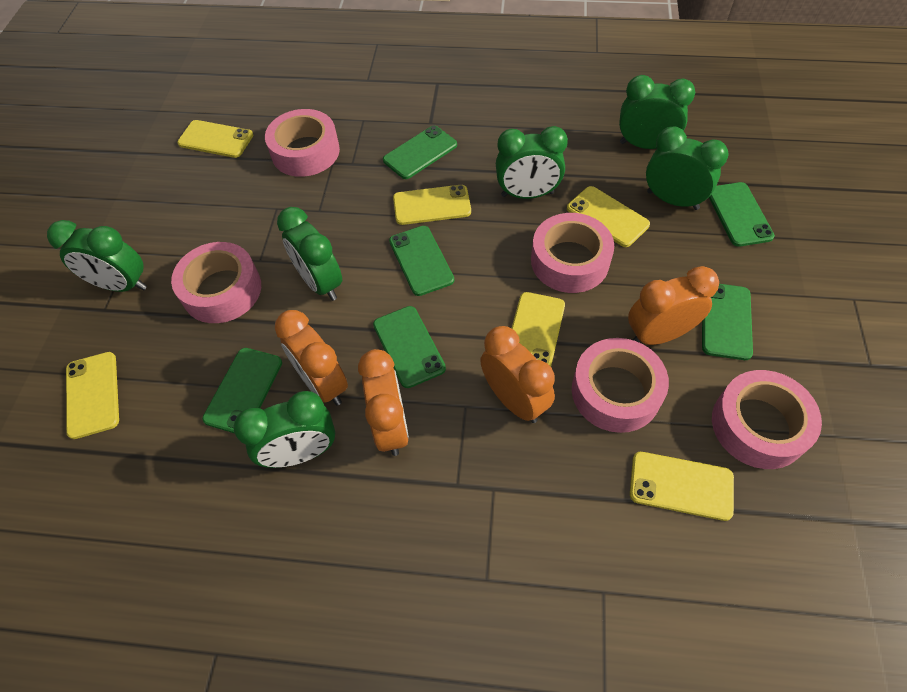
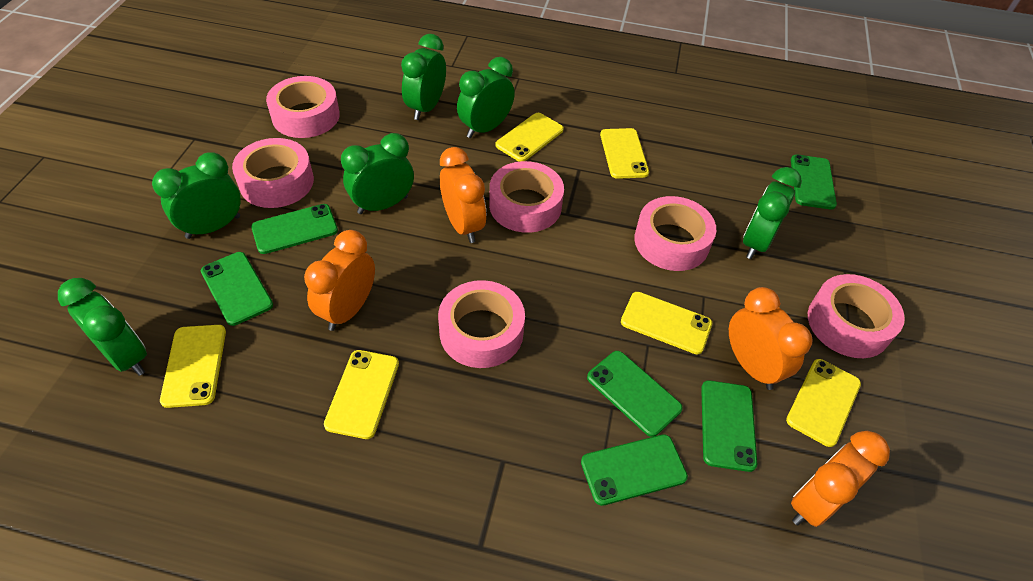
pink tape: [171,242,261,323] [265,109,340,177] [531,213,614,293] [572,338,669,433] [712,370,822,469] = 5 -> [232,138,314,208] [266,76,340,138] [438,280,525,368] [489,161,564,233] [634,196,716,271] [808,274,905,358] = 6

